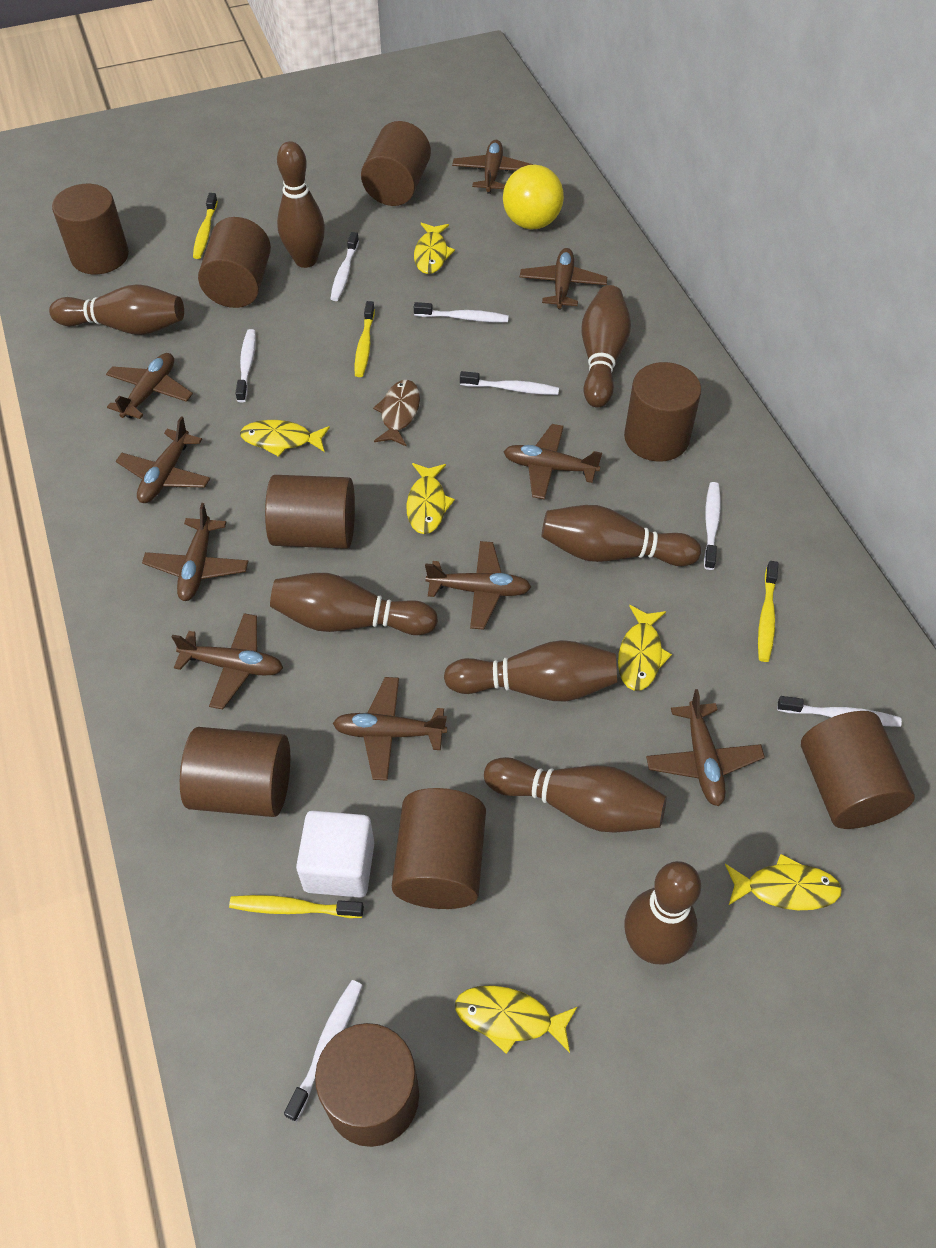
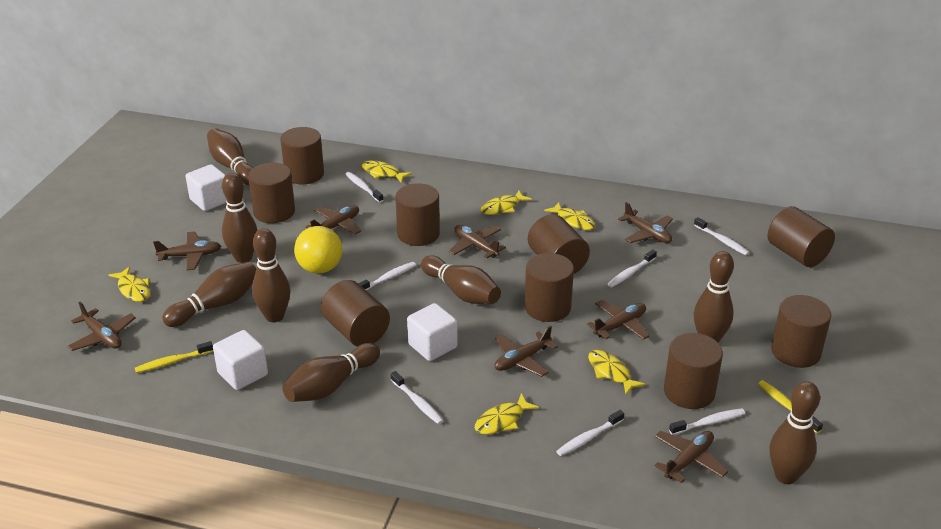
brown fish: [373,380,420,447] = 1 -> none = 0
brown plane: [106,353,193,419] [116,416,210,503] [142,503,248,601] [171,613,283,709] [333,677,447,781] [425,541,531,630] [452,140,533,194] [503,424,602,500] [520,248,607,309] [646,689,765,806] = 10 -> [67,302,136,351] [153,231,221,270] [306,205,361,235] [449,225,506,258] [494,326,558,377] [587,300,650,340] [618,202,673,243] [654,431,728,483] = 8
white cube: [296,811,374,898] = 1 -> [186,164,227,211] [213,330,268,390] [407,303,458,361] = 3
yellow toothbrush: [193,193,218,259] [229,895,364,918] [355,301,375,377] [758,561,779,662] = 4 -> [135,341,213,373] [758,380,823,433] = 2

